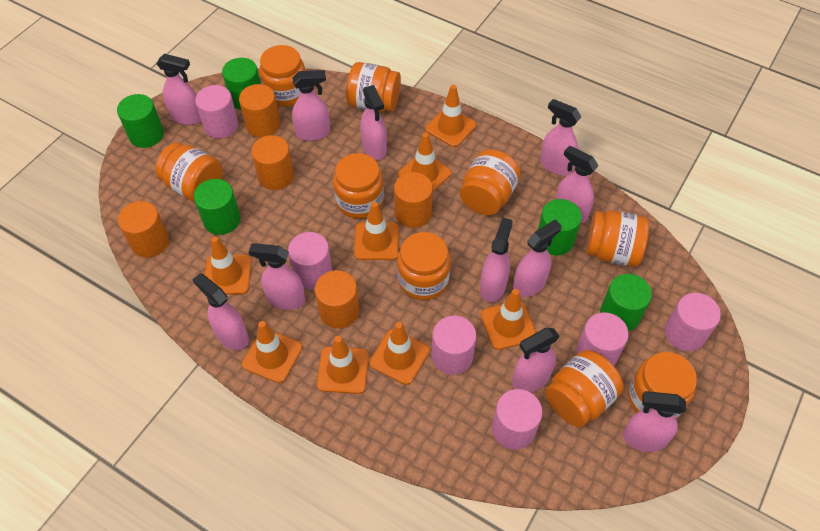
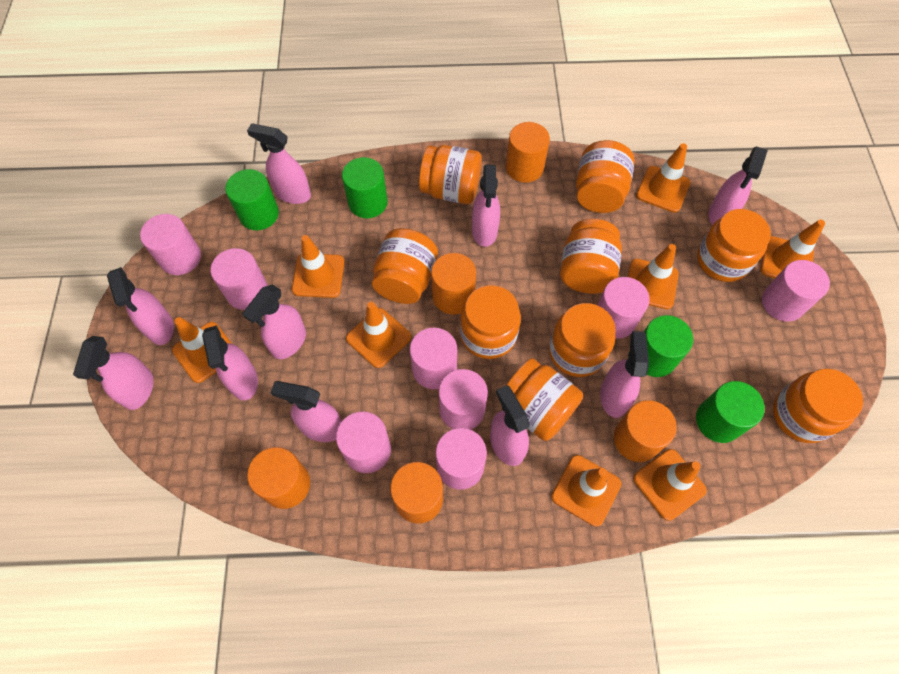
green cylinder: [117,94,164,148] [194,179,241,235] [222,58,261,110] [538,199,582,255] [600,274,652,331] = 5 -> [225,169,279,230] [342,157,388,218] [644,315,693,377] [696,381,765,443] = 4
pink cylinder: [195,85,238,138] [288,232,332,289] [432,316,476,375] [492,389,542,450] [576,312,629,365] [665,293,721,351] = 6 -> [140,214,201,275] [211,248,268,310] [336,411,391,473] [410,328,457,389] [436,428,487,490] [439,369,488,430] [598,277,650,339] [762,260,830,322] = 8
pink spray bottle: [156,54,201,125] [193,273,249,350] [249,243,305,310] [292,70,330,141] [360,85,387,160] [480,218,513,302] [512,328,560,392] [513,220,562,297] [540,99,581,176] [556,145,598,223] [623,391,686,452] = 11 -> [73,336,154,410] [107,267,174,345] [202,325,258,401] [242,284,306,359] [247,123,311,204] [270,381,342,442] [472,165,500,247] [490,385,530,466] [600,331,649,418] [708,147,768,225] = 10

